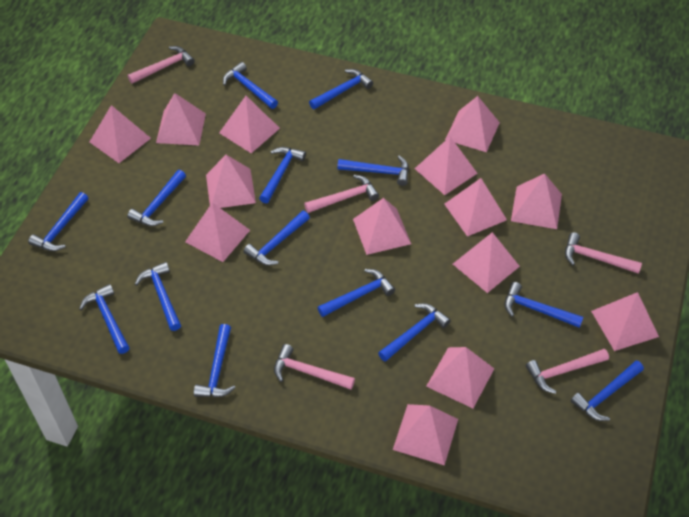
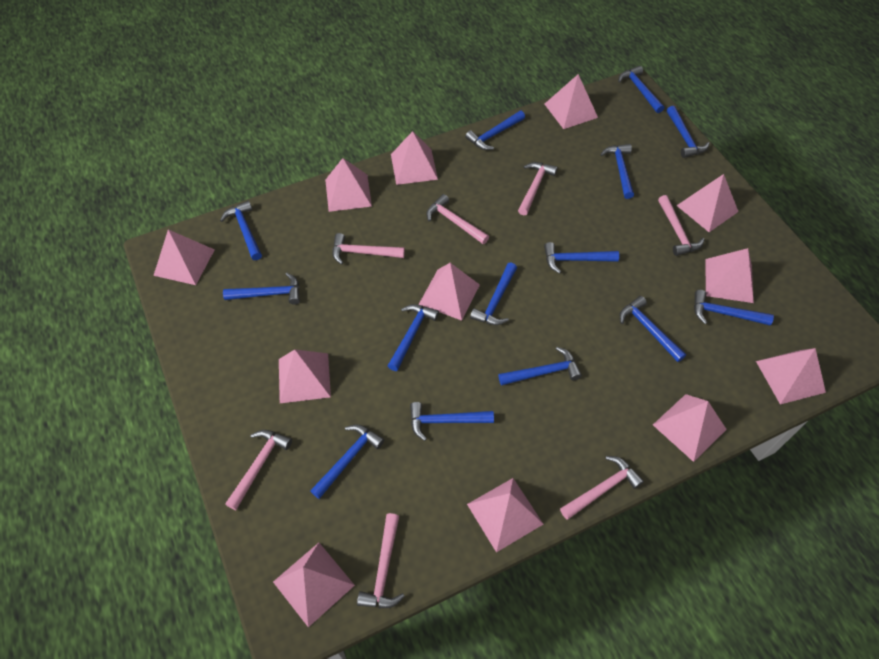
pink hammer: [128,46,195,84] [274,344,355,390] [304,175,379,213] [526,349,609,394] [565,232,642,274] = 5 -> [225,430,292,510] [332,233,405,265] [357,513,405,608] [426,194,489,244] [518,162,558,215] [560,456,644,520] [658,195,705,256] = 7
pink pyramid: [90,105,151,163] [156,93,206,145] [185,203,250,262] [206,155,256,208] [219,96,280,153] [353,198,411,255] [393,404,458,466] [415,137,477,195] [426,347,494,408] [444,178,507,236] [445,96,500,152] [453,232,520,293] [511,173,562,229] [591,292,659,351] = 14 -> [153,229,215,285] [273,543,355,627] [279,349,331,403] [325,158,372,212] [391,131,438,185] [418,263,480,321] [467,478,543,552] [545,74,598,129] [653,394,727,462] [676,174,738,232] [706,248,754,303] [756,348,826,405] = 12

